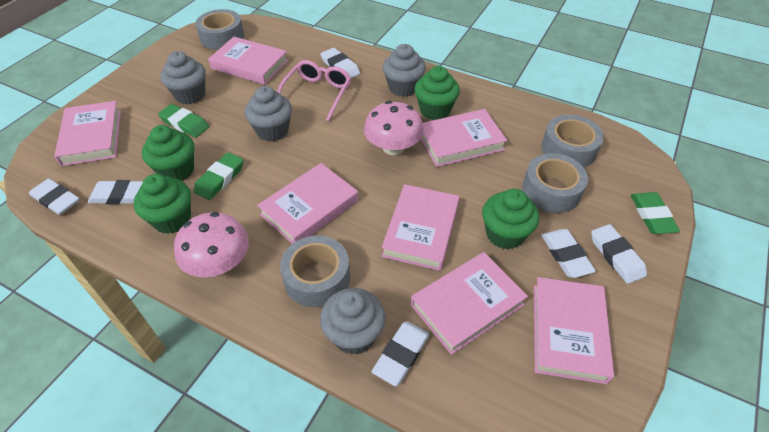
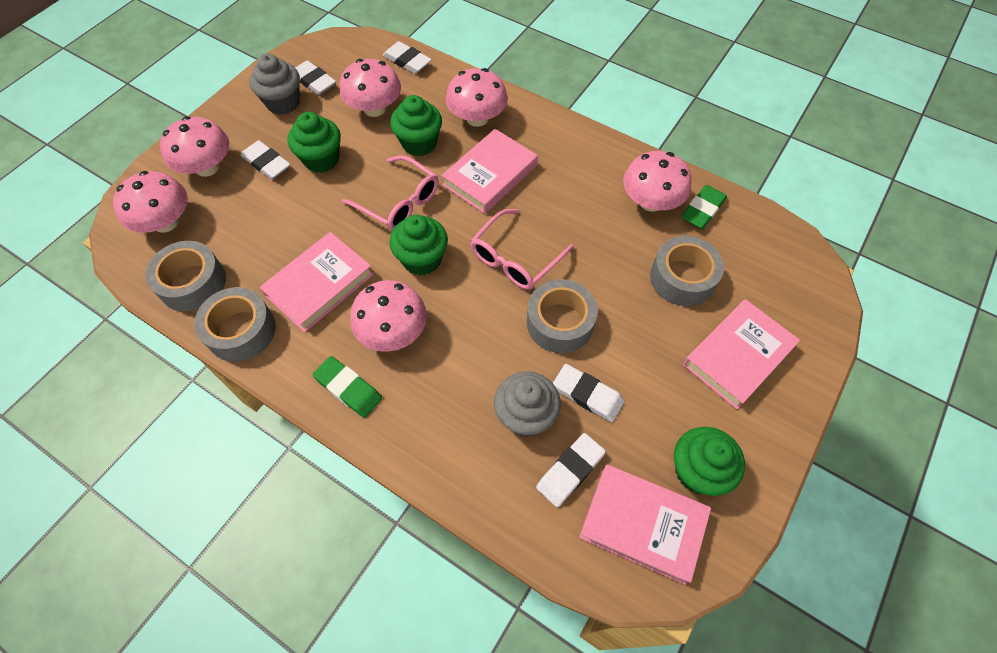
green eraser: [158,104,209,137] [194,152,244,200] [631,192,680,234] = 3 -> [313,356,382,418] [681,185,727,229] = 2
grey cupcake: [160,51,206,104] [245,86,292,142] [320,288,386,355] [382,44,426,97] = 4 -> [249,54,300,115] [494,371,561,437] = 2
pink book: [54,101,121,166] [208,37,288,85] [257,163,358,244] [382,184,460,271] [411,252,528,355] [421,109,507,167] [534,277,614,384] = 7 -> [260,232,374,332] [441,129,538,214] [579,464,711,585] [683,299,800,409] = 4
pink glasses: [277,60,351,122] = 1 -> [342,155,438,230] [470,209,574,290] = 2
pink mushroom: [174,212,249,277] [364,101,424,155] = 2 -> [113,171,188,233] [160,116,229,177] [339,59,401,117] [350,280,427,352] [446,68,508,127] [623,151,692,212] = 6
white eraser: [29,178,79,215] [88,180,143,204] [320,48,360,78] [372,321,430,386] [541,229,596,278] [591,224,647,284] = 6 -> [240,140,290,179] [295,60,336,95] [383,41,432,74] [536,433,606,507] [553,364,625,422] = 5

